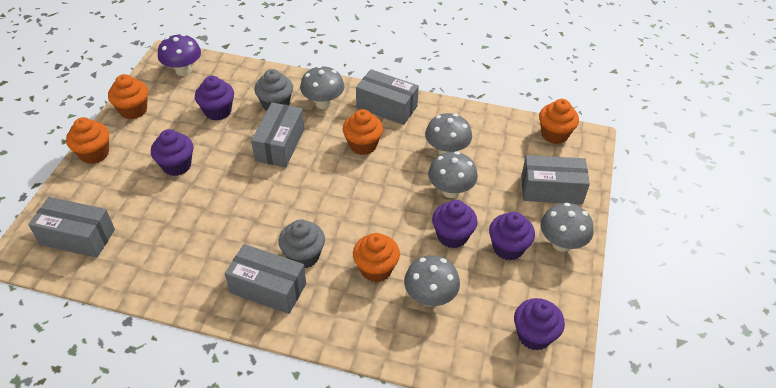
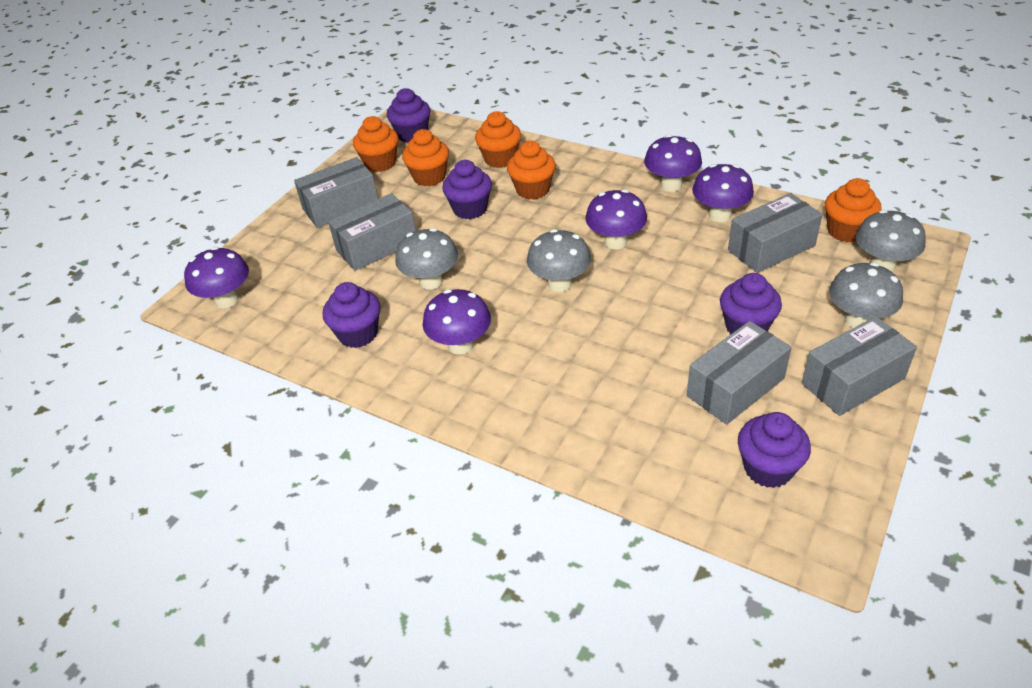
grey cupcake: [254,69,293,111] [279,219,325,268] = 2 -> none = 0
grey mushroom: [300,66,345,109] [404,255,460,307] [425,113,472,155] [428,151,478,198] [541,203,593,252] = 5 -> [395,228,458,290] [527,229,591,292] [829,263,903,328] [856,210,926,272] = 4
purple mushroom: [158,34,201,76] = 1 -> [184,247,249,308] [423,289,491,355] [585,189,647,249] [644,135,702,192] [692,164,754,222] = 5

